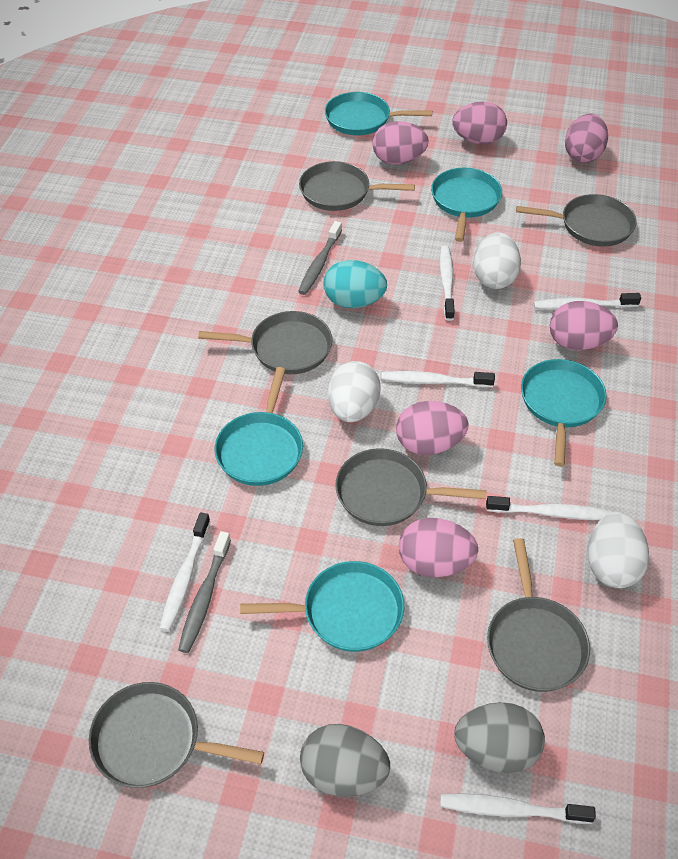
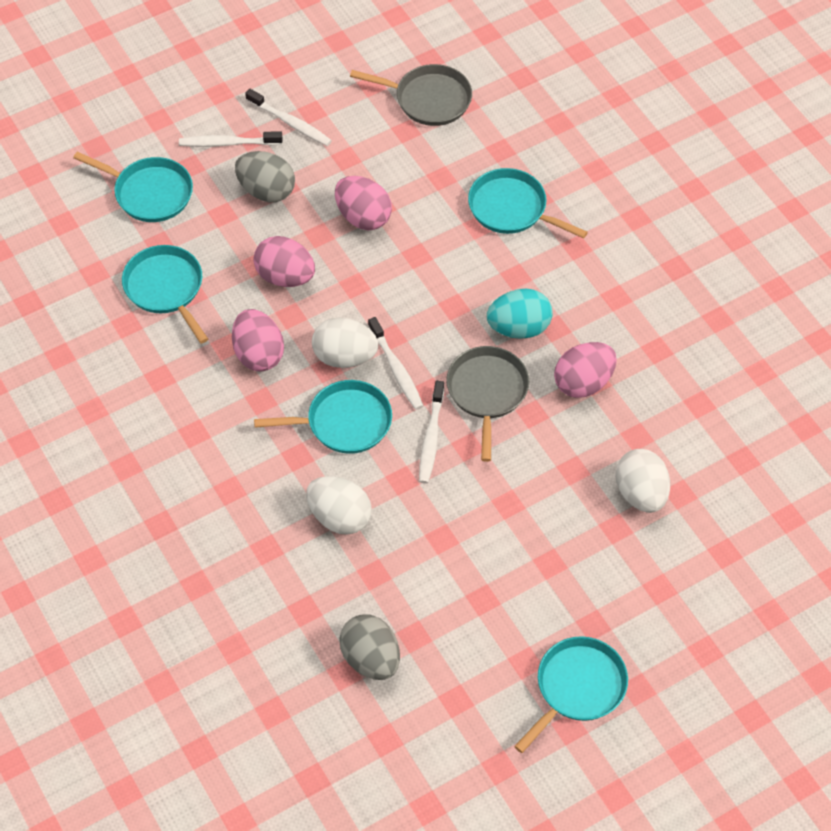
grey pan: [89,682,264,788] [198,311,332,374] [299,161,415,211] [335,448,487,526] [487,538,590,692] [516,194,636,247] = 6 -> [350,64,472,126] [446,346,529,462] = 2
grey toothbrush: [178,531,231,653] [298,221,342,295] = 2 -> none = 0
pink egg: [372,121,429,165] [396,401,469,455] [399,518,479,577] [452,102,507,145] [550,301,618,351] [565,113,608,163] = 6 -> [232,309,284,372] [253,236,315,287] [335,176,392,230] [554,342,617,398] = 4
white toothbrush: [159,513,210,632] [381,371,495,387] [440,246,455,321] [440,794,596,824] [486,496,612,520] [534,293,641,310] = 6 -> [179,131,282,147] [245,89,332,146] [368,317,423,410] [419,381,444,484] = 4

